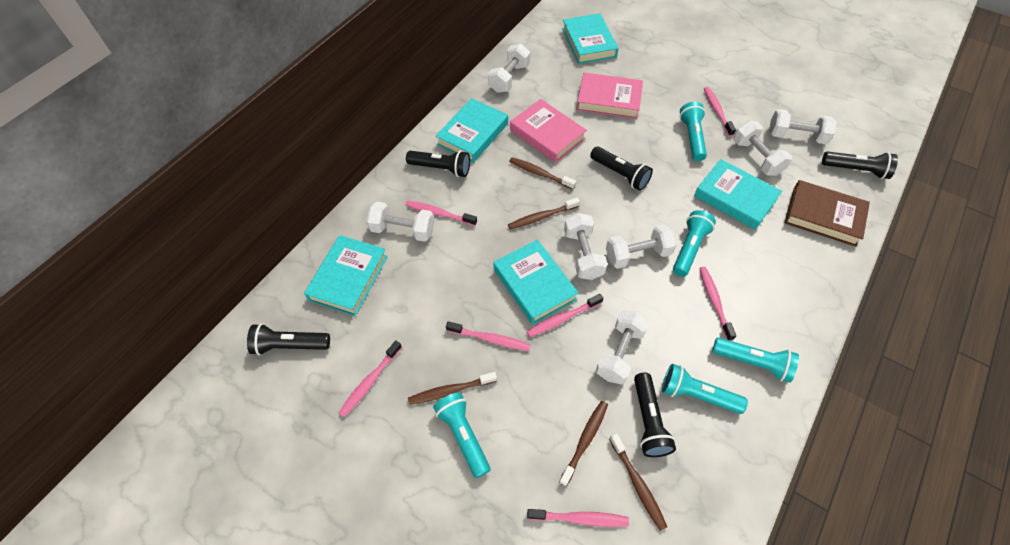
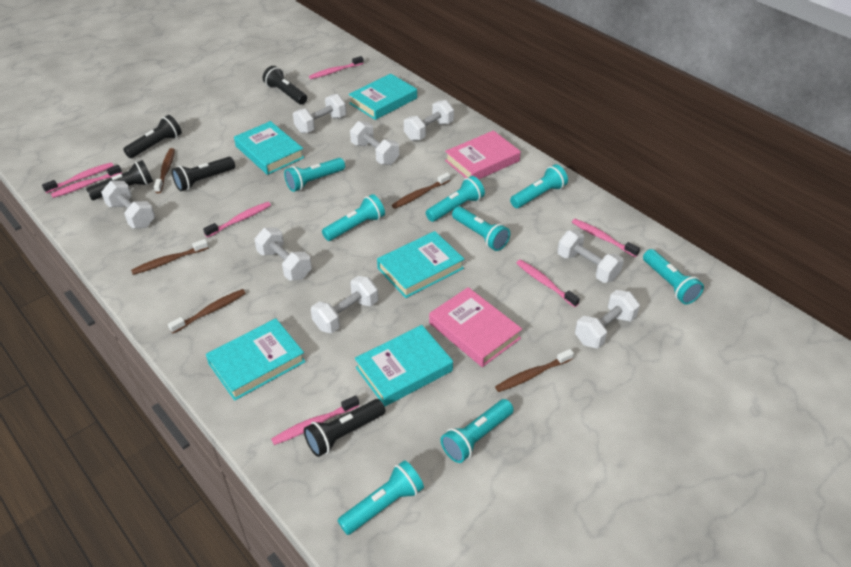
brown book: [785,180,870,247] = 1 -> none = 0
turquoise flashlight: [433,392,491,478] [662,364,748,414] [673,210,716,277] [679,102,707,161] [712,338,799,383] = 5 -> [284,158,345,192] [322,194,385,241] [337,460,424,535] [426,176,485,222] [441,399,514,463] [452,206,510,251] [510,164,568,208] [643,249,704,304] = 8
white dumbbell: [366,202,434,242] [488,44,530,93] [564,213,608,280] [596,310,650,384] [606,224,677,269] [733,121,792,176] [769,109,837,144] = 7 -> [101,181,155,228] [254,227,312,281] [293,94,346,133] [311,276,378,333] [350,121,399,165] [404,100,454,141] [557,230,624,283] [575,290,640,348] = 8

